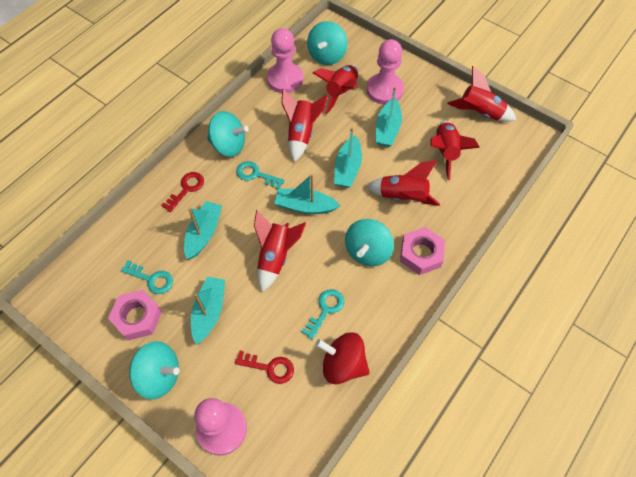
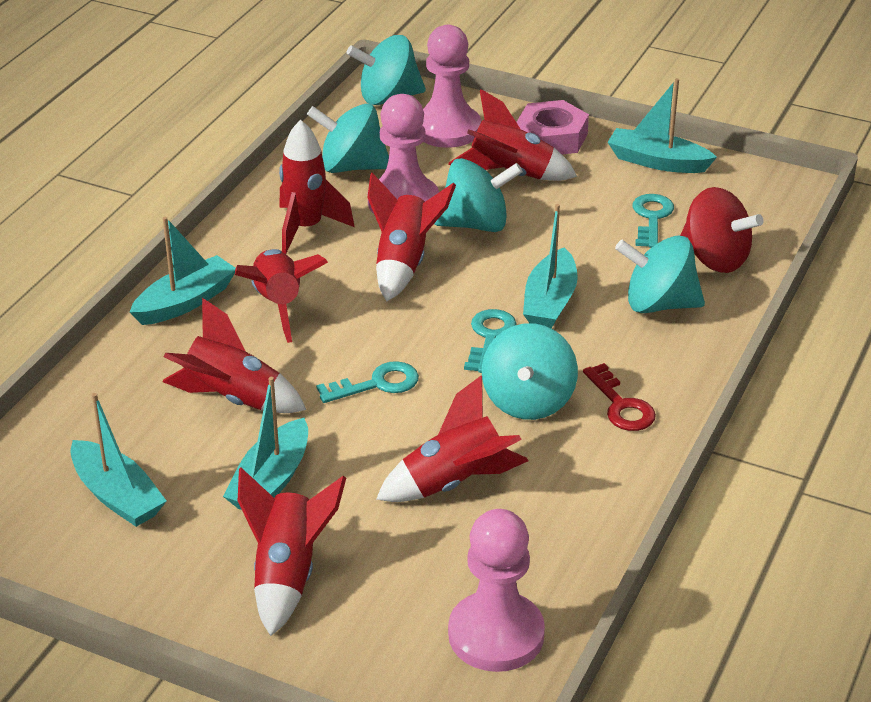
pink nut: [108,290,162,340] [400,227,445,275] = 2 -> [517,100,589,154] = 1
red key: [161,172,204,212] [235,351,294,384] = 2 -> [583,363,656,431] = 1
red rocket: [254,210,306,292] [282,89,328,162] [313,65,359,114] [366,160,440,206] [430,121,480,180] [447,66,516,122] = 6 -> [162,298,306,413] [235,249,328,343] [238,468,346,636] [279,120,354,254] [367,173,456,301] [376,375,528,502] [448,89,577,181] = 7
turquoise spinning top: [129,341,179,399] [207,111,249,157] [307,21,347,65] [345,219,394,266] = 4 -> [307,103,389,173] [346,35,426,105] [434,158,523,232] [482,323,578,420] [615,236,705,313] = 5

